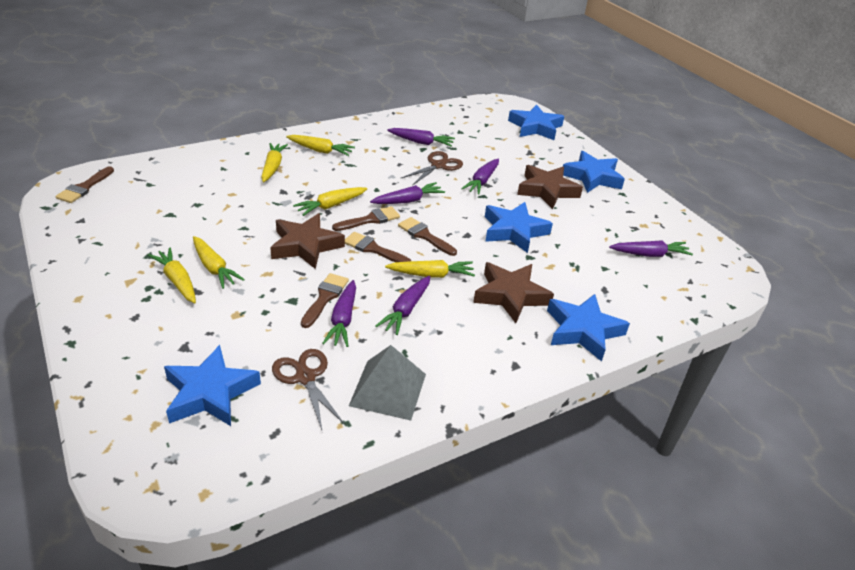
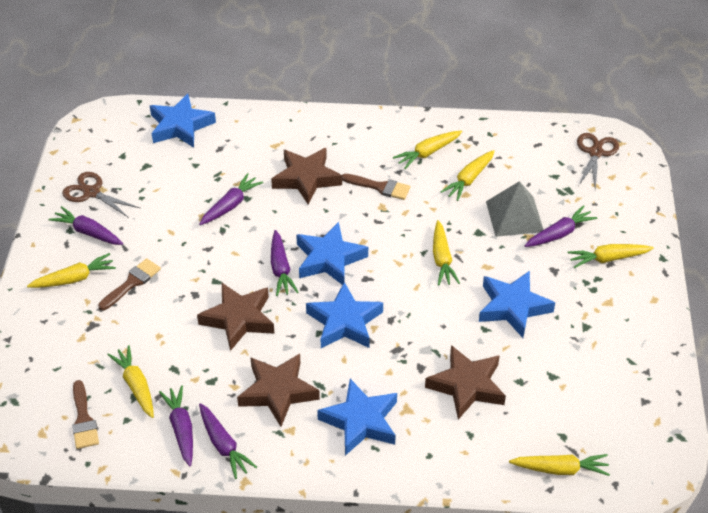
brown brush: [55,166,114,203] [301,273,349,328] [332,206,400,231] [345,232,411,262] [398,217,457,256] = 5 -> [72,380,99,449] [98,258,161,310] [342,174,411,200] = 3
brown star: [270,213,345,269] [473,262,554,323] [517,165,583,209] = 3 -> [197,283,275,351] [237,354,320,427] [271,148,342,205] [425,345,506,420] = 4
yellow carrot: [148,247,196,303] [193,236,245,289] [261,143,288,182] [286,135,355,156] [293,187,367,216] [385,260,475,278] = 6 -> [27,253,116,288] [107,345,154,418] [393,131,462,169] [433,220,460,286] [441,150,494,201] [509,454,610,476] [568,244,654,268] = 7

